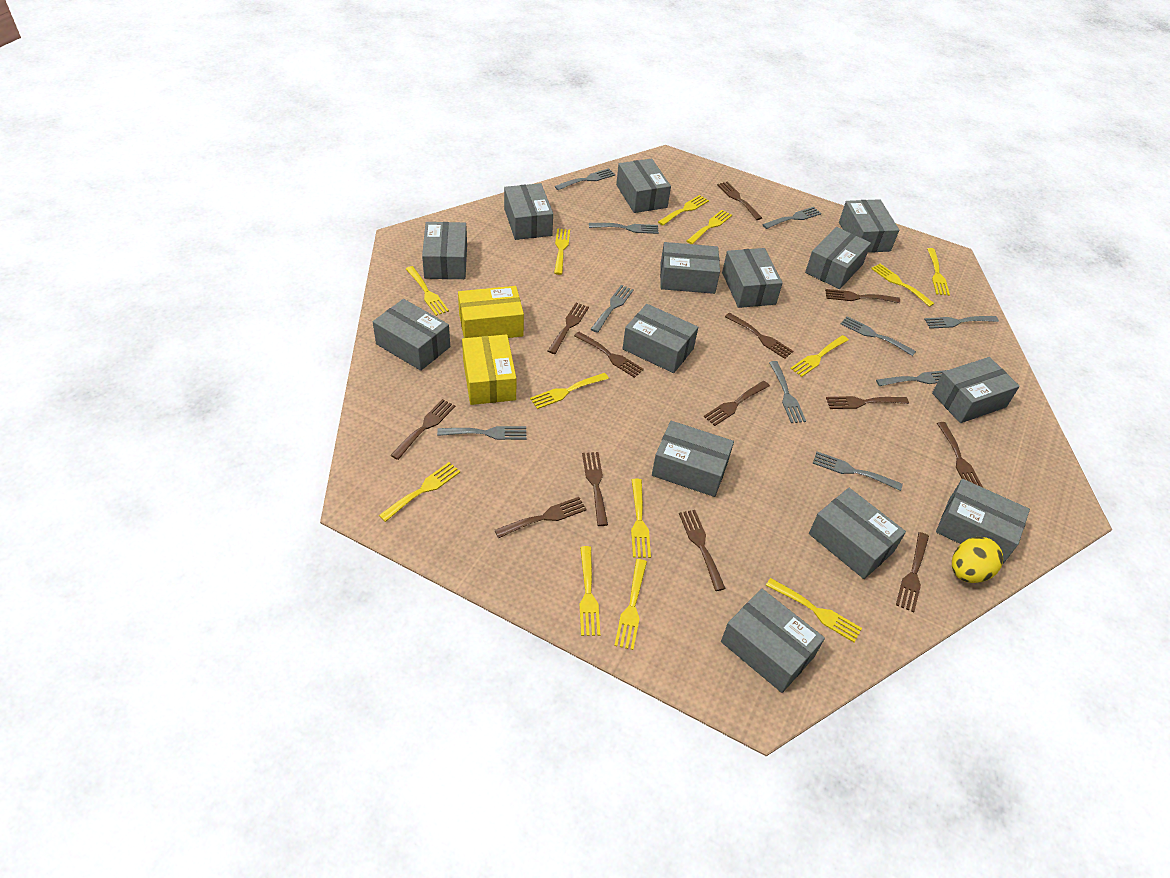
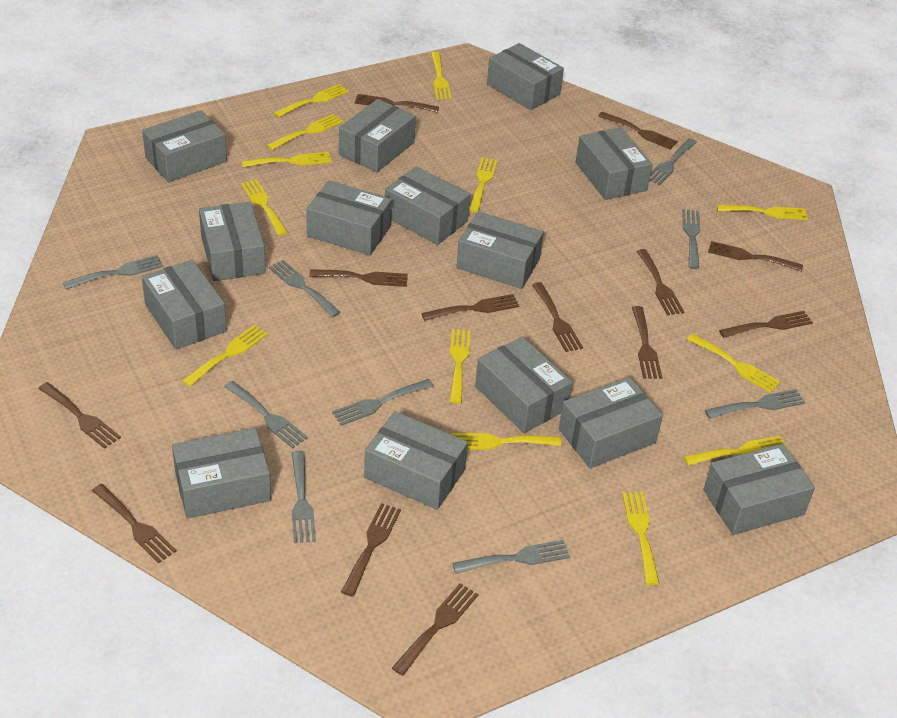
grey fork: [437,426,526,440] [555,168,615,190] [589,223,659,234] [591,285,634,333] [762,207,821,229] [769,361,806,423] [812,452,903,491] [841,316,916,356] [876,370,947,386] [924,316,999,329] = 10 -> [63,255,164,289] [224,381,308,448] [269,260,341,317] [292,451,316,543] [332,379,434,426] [452,540,570,574] [649,138,697,185] [682,209,700,269] [705,389,805,419] = 9
yellow box: [458,286,524,338] [462,334,516,405] = 2 -> none = 0
yellow egg: [952,537,1003,583] = 1 -> none = 0

